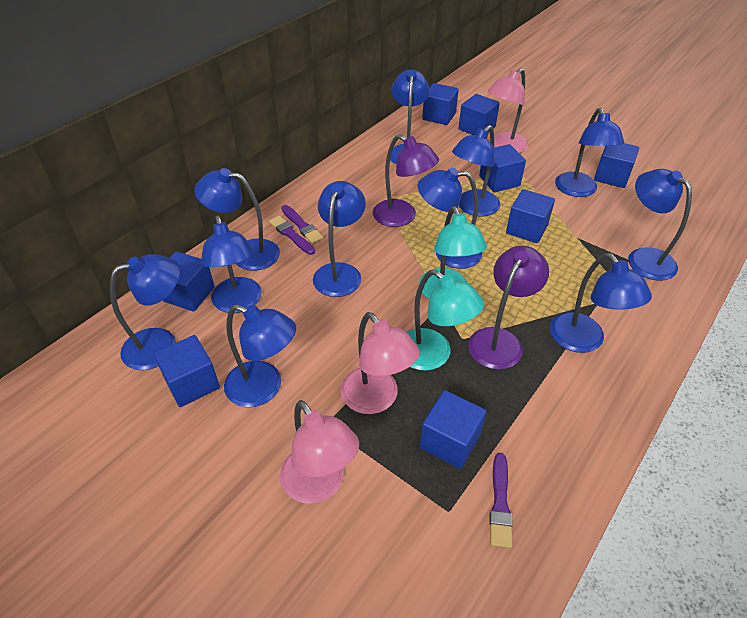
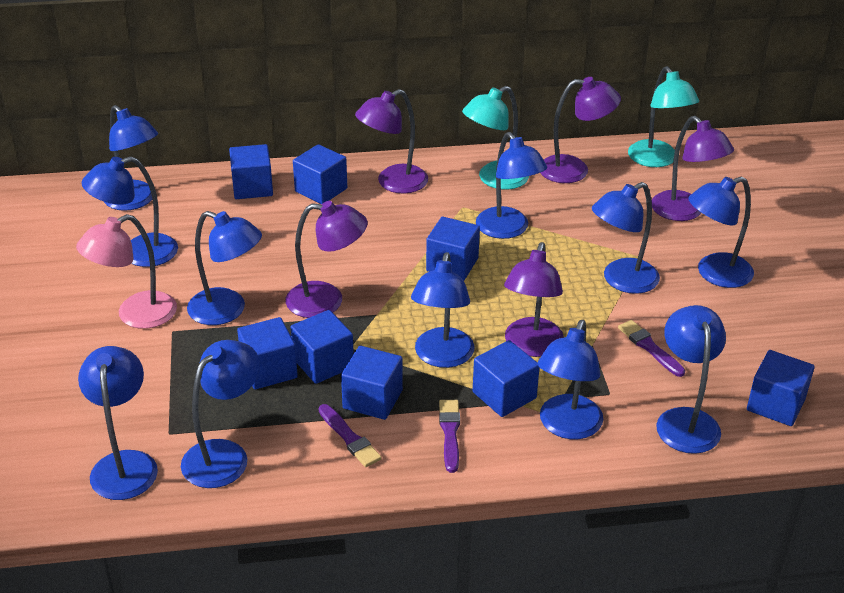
pink lamp: [280,400,359,504] [340,312,420,414] [488,68,528,153] = 3 -> [76,214,177,329] = 1
purple lamp: [373,134,439,227] [468,246,549,370] = 2 -> [285,201,368,318] [355,89,428,194] [504,242,564,357] [540,77,621,183] [651,116,734,221] = 5

